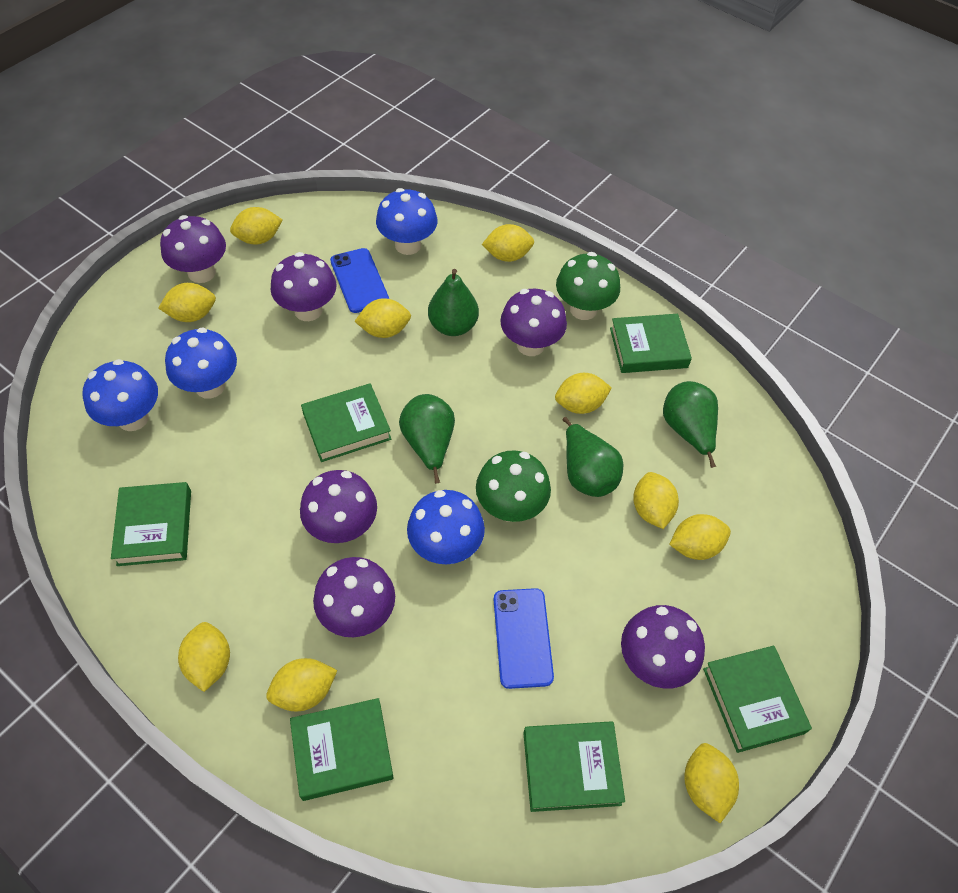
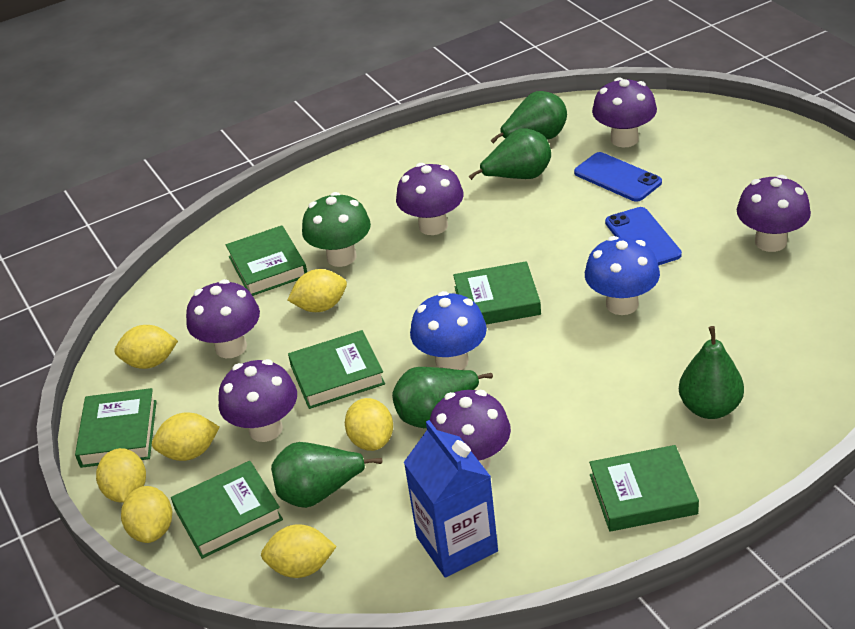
blue carton: none = 0 -> [404,420,498,577] = 1
blue mushroom: [83,359,158,431] [165,328,237,399] [376,188,438,255] [407,490,485,564] = 4 -> [410,291,487,370] [585,236,660,315] = 2
green mushroom: [476,450,551,522] [556,252,620,320] = 2 -> [302,192,371,267] = 1
green pear: [399,394,455,484] [428,269,479,336] [563,417,623,497] [663,381,718,468] = 4 -> [271,442,382,508] [392,367,493,428] [468,128,551,180] [490,91,567,144] [679,326,744,419] = 5
yellow lemon: [158,283,216,322] [178,622,230,692] [230,207,282,244] [266,658,337,711] [355,298,411,338] [482,224,534,262] [555,373,612,414] [633,472,679,529] [669,514,731,560] [684,743,739,823] = 10 -> [96,448,146,502] [114,325,178,369] [121,486,172,543] [152,412,220,461] [261,524,337,578] [288,269,347,312] [345,398,393,451] = 7

